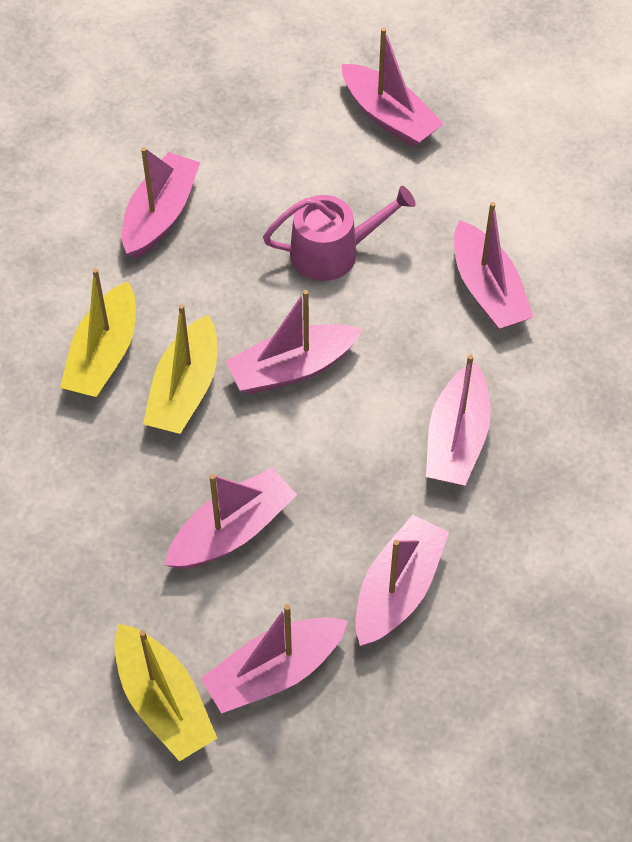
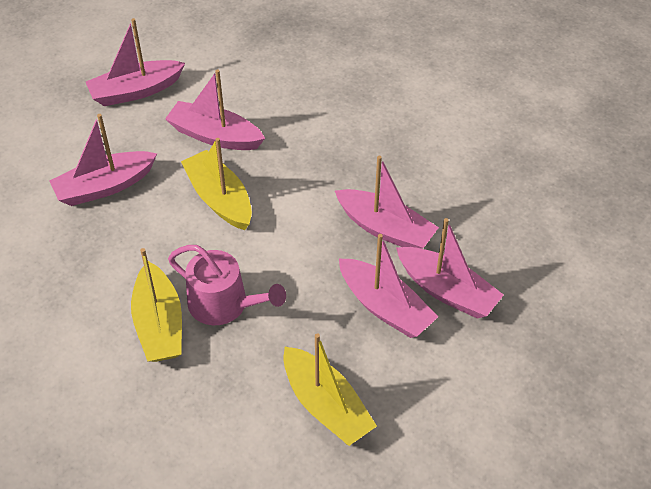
pink boat: [122,147,201,259] [165,468,297,569] [201,604,348,714] [226,290,363,394] [342,28,444,147] [355,515,449,646] [426,355,491,485] [454,202,534,330] = 8 -> [50,114,157,206] [86,18,185,106] [165,70,265,150] [335,156,439,249] [339,234,438,338] [396,218,504,318] = 6

